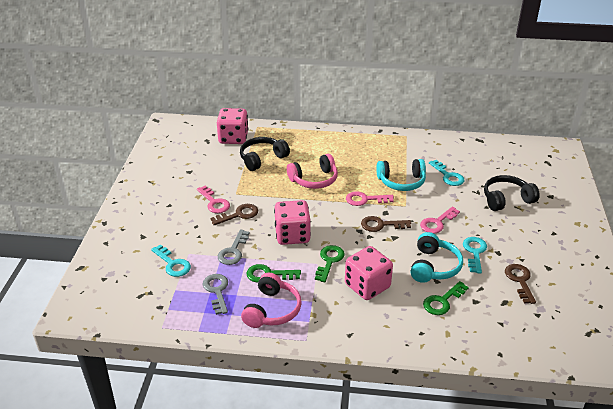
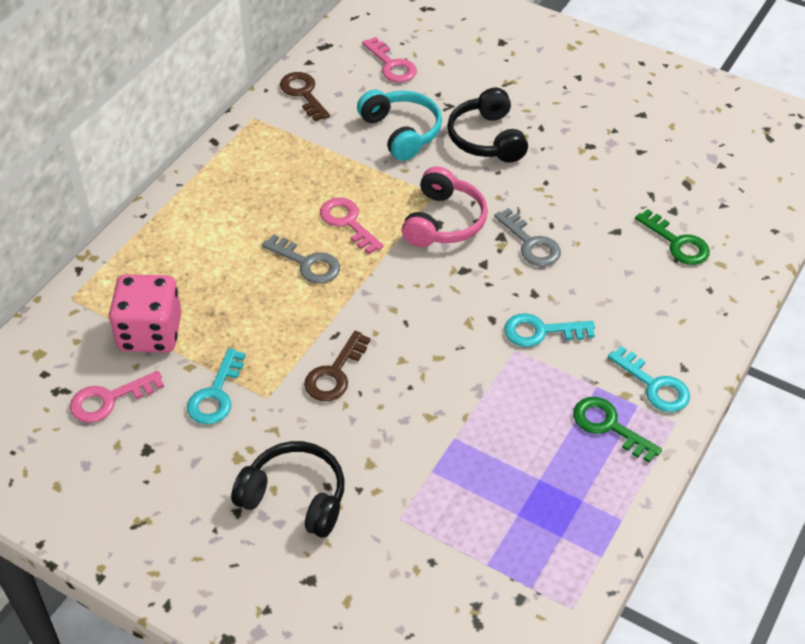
brown key: [211,204,258,225] [361,216,411,232] [505,264,536,304] = 3 -> [280,72,330,122] [304,331,371,401] = 2
green key: [246,264,301,282] [315,245,345,282] [423,281,469,315] = 3 -> [573,397,662,463] [635,209,710,265] = 2
pink dice: [217,108,248,144] [274,200,311,245] [345,246,393,300] = 3 -> [109,274,182,353] = 1
pink headphones: [241,272,302,328] [287,154,338,189] = 2 -> [402,166,488,247] = 1
turquoise headphones: [376,159,426,191] [410,232,463,283] = 2 -> [357,90,442,161] = 1

